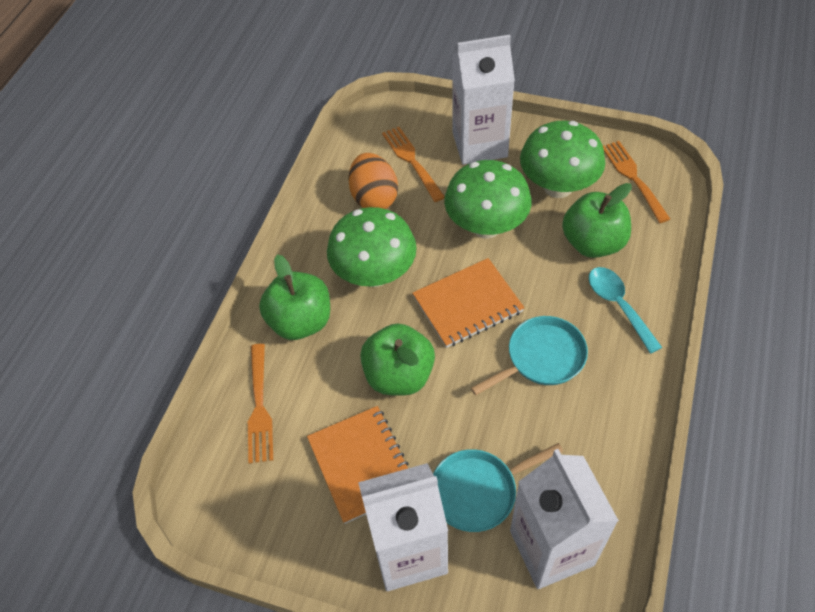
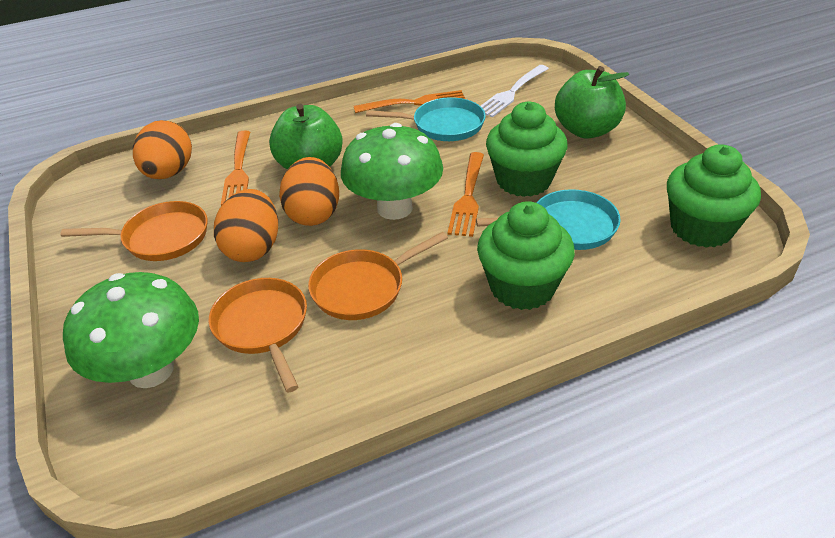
green apple: [259,254,330,340] [360,323,435,396] [562,183,632,258] = 3 -> [269,104,343,170] [555,66,629,138] = 2
green cupcake: none = 0 -> [477,201,575,310] [486,102,568,197] [667,145,761,248] = 3
green mushroom: [327,207,417,287] [444,160,532,239] [520,121,605,198] = 3 -> [63,272,199,388] [341,123,443,220] = 2
orange egg: [348,153,398,209] = 1 -> [133,120,192,179] [214,189,278,262] [279,157,339,226] = 3
orange notebook: [307,406,409,524] [412,258,525,348] = 2 -> none = 0
orange pan: none = 0 -> [60,201,208,261] [208,278,307,393] [308,232,448,320] = 3
turquoise spoon: [589,267,662,354] = 1 -> none = 0
white carton: [358,463,448,591] [452,35,515,165] [510,449,619,589] = 3 -> none = 0
white fork: none = 0 -> [481,65,549,117] = 1

